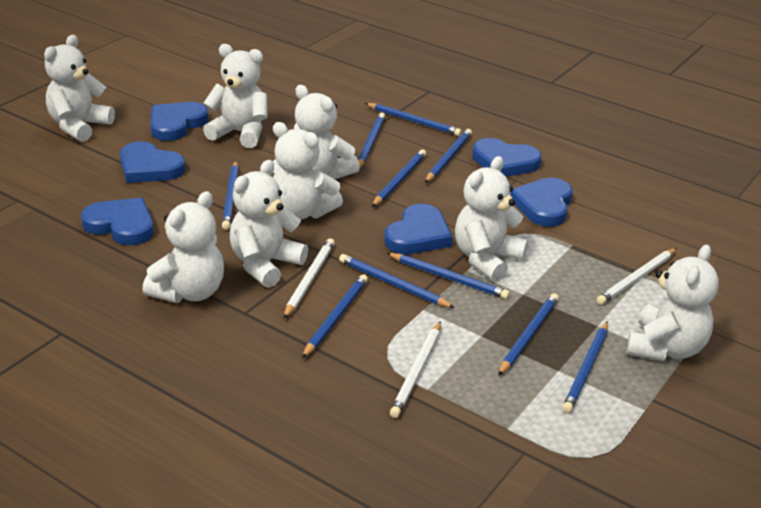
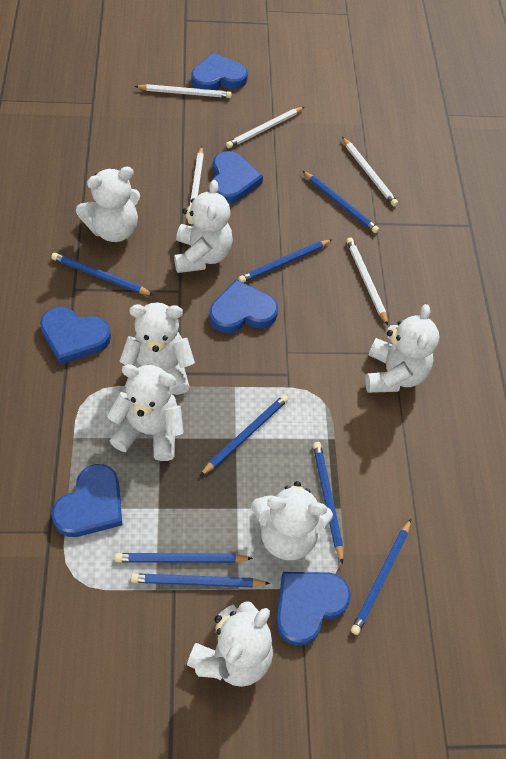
blue pencil: [222,161,239,230] [302,275,368,358] [339,254,455,308] [358,113,385,168] [365,103,462,136] [372,149,426,207] [387,253,510,299] [425,129,472,183] [498,293,559,376] [562,321,608,413] = 10 -> [51,253,154,295] [115,553,253,563] [131,574,270,587] [200,394,289,476] [238,239,333,283] [303,171,379,233] [313,442,343,564] [351,519,411,635] = 8
white pencil: [284,238,335,319] [390,321,441,418] [596,248,677,305] = 3 -> [134,84,232,98] [187,146,204,224] [226,107,304,148] [342,137,398,206] [346,237,388,325] = 5
white teddy bear: [44,35,115,142] [142,191,224,303] [203,44,268,148] [230,160,308,288] [273,122,343,220] [294,85,360,179] [455,156,528,282] [627,245,719,361] = 8 -> [76,167,140,242] [107,364,184,461] [119,303,195,395] [174,180,233,273] [187,601,273,687] [251,481,333,560] [365,304,439,393] = 7

